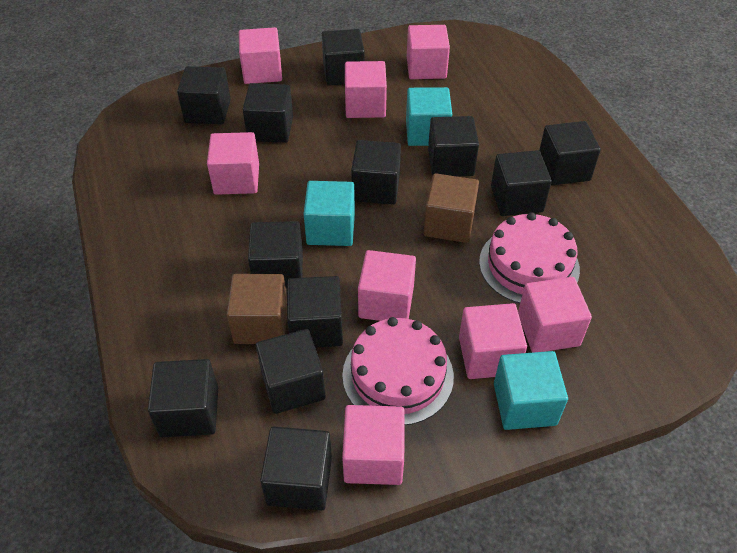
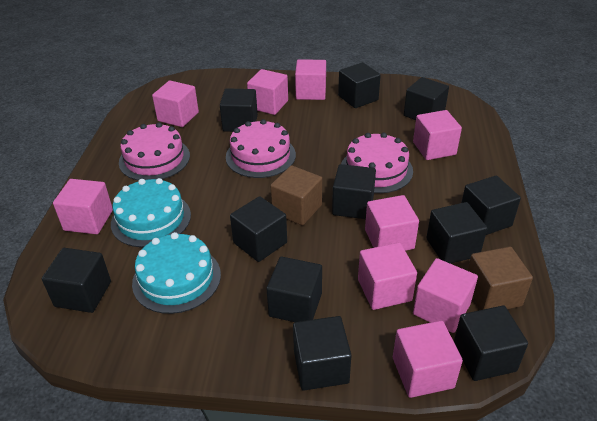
black cube: [148,359,218,437] [177,66,231,124] [242,83,293,143] [248,221,303,288] [256,329,325,414] [260,426,332,511] [287,276,343,348] [322,29,365,86] [351,140,401,205] [428,116,479,177] [491,150,552,216] [539,121,601,185] = 12 -> [42,248,111,313] [220,88,258,132] [230,196,287,262] [267,257,322,322] [293,316,351,390] [332,164,376,219] [338,62,381,108] [404,77,449,120] [426,202,487,264] [454,306,528,381] [461,176,521,235] = 11
pink cake: [342,317,454,425] [479,212,580,303] = 2 -> [119,122,190,180] [226,119,296,178] [341,133,413,193] = 3
pink cube: [207,132,259,195] [239,27,282,84] [342,405,405,485] [345,61,387,118] [358,250,416,321] [407,25,450,79] [459,303,527,379] [518,277,592,353] = 8 -> [53,179,113,234] [152,80,199,127] [247,69,288,115] [295,59,326,100] [358,242,417,310] [365,195,419,251] [393,321,463,398] [413,110,462,160] [413,258,478,333] = 9
turquoise cake: none = 0 -> [111,178,191,247] [132,232,221,314] = 2
turquoise cube: [304,181,355,246] [406,87,452,146] [494,351,568,430] = 3 -> none = 0

